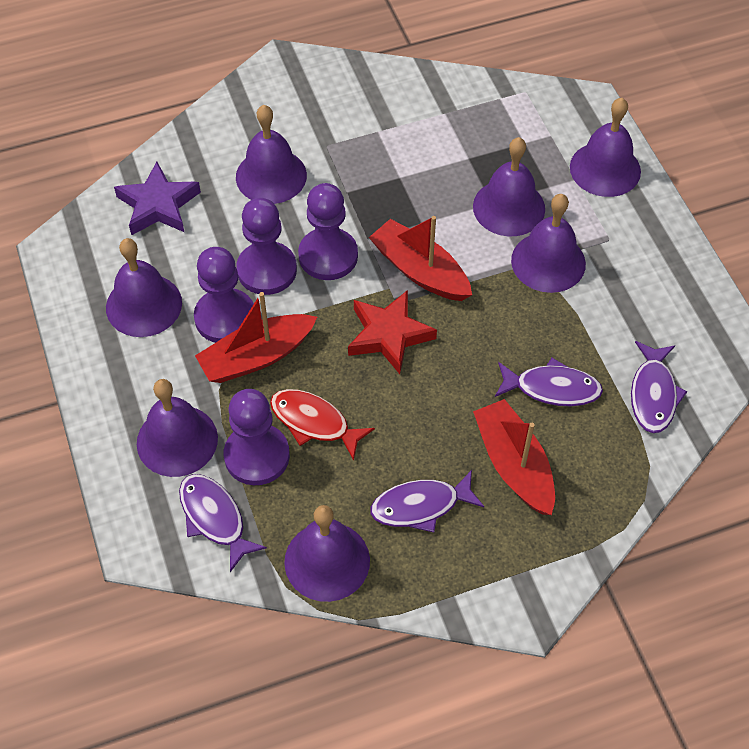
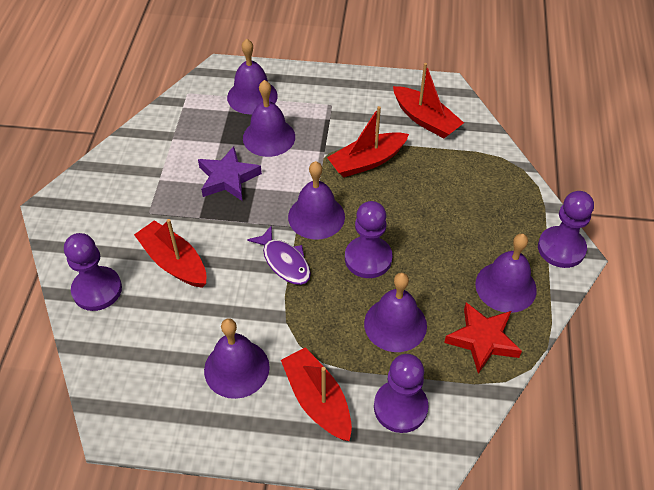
purple bell: [106,238,182,337] [137,379,218,477] [236,105,307,204] [284,505,370,602] [473,137,545,236] [511,194,586,293] [570,98,641,197] = 7 -> [204,319,270,399] [227,39,278,114] [243,80,295,157] [288,161,345,240] [364,273,427,352] [475,234,537,313] = 6
purple fish: [179,474,267,572] [370,470,484,532] [495,358,603,406] [631,341,687,433] = 4 -> [247,225,311,285] = 1
red boat: [195,292,317,383] [369,216,472,301] [473,399,555,515] = 3 -> [134,219,207,288] [281,347,352,441] [327,106,409,177] [393,63,464,138] = 4
red fish: [270,389,375,461] = 1 -> none = 0

